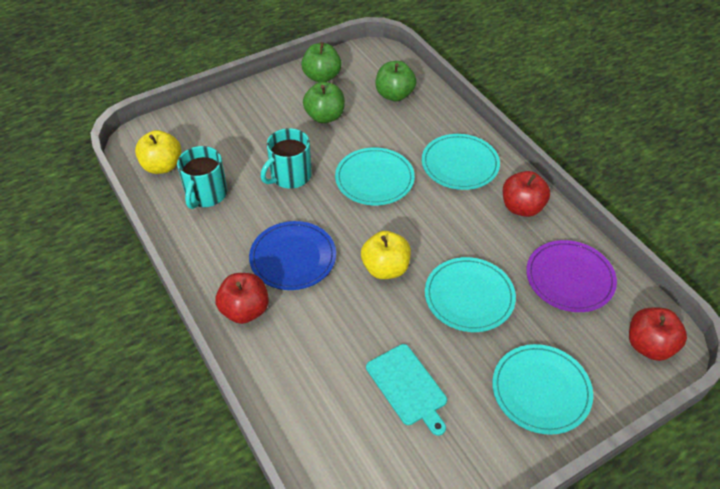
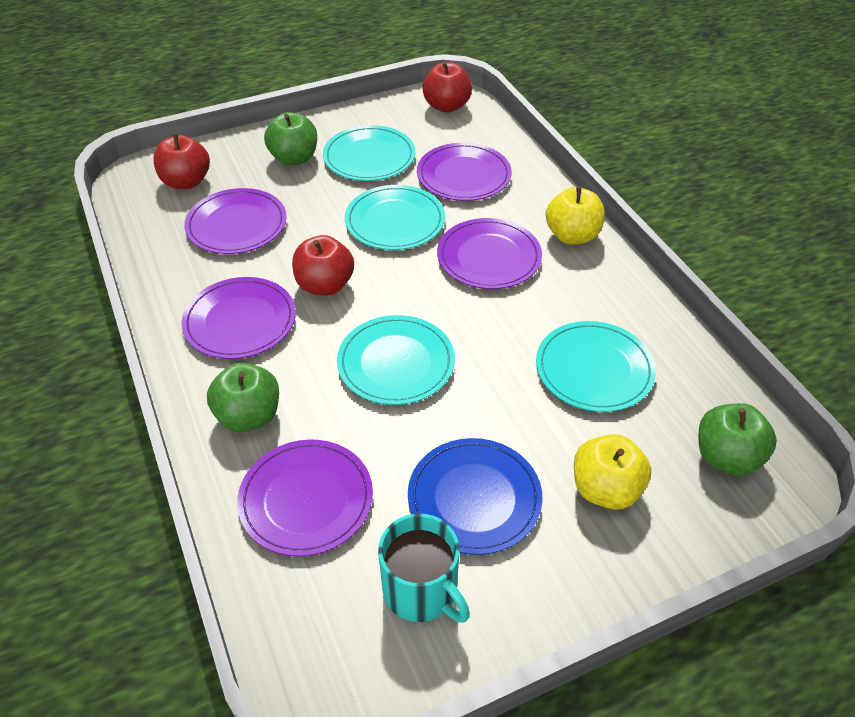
purple plate: [526,240,617,312] = 1 -> [181,277,296,359] [184,188,287,254] [237,439,373,556] [417,143,512,201] [437,218,542,289] = 5
turquoise cutting board: [366,344,447,436] = 1 -> none = 0
turquoise mug: [177,146,227,209] [261,128,312,188] = 2 -> [378,514,470,623] = 1

